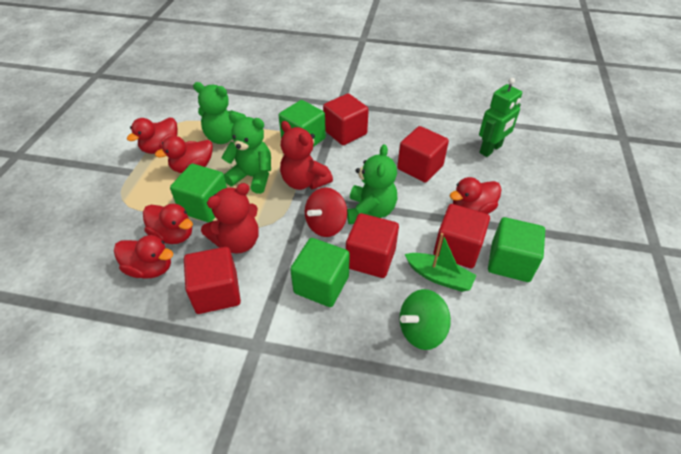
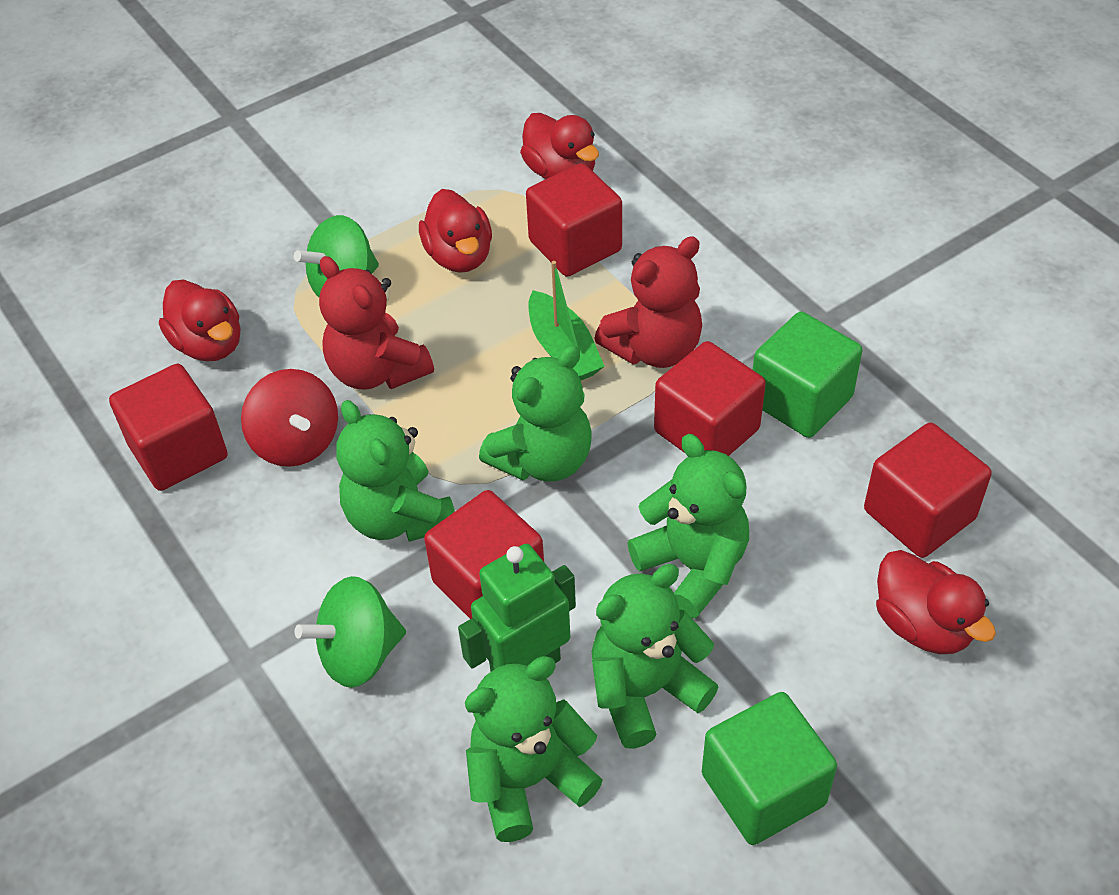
green cube: [170,164,227,223] [278,100,326,147] [290,238,350,307] [488,217,545,282] = 4 -> [702,692,837,845] [753,312,862,438] = 2
green spinning top: [400,289,451,350] = 1 -> [294,215,379,297] [295,576,406,688] = 2
green teddy bear: [193,82,246,144] [221,112,271,194] [347,144,397,224] = 3 -> [336,400,455,542] [465,656,603,842] [479,345,592,482] [592,564,719,749] [628,434,749,618] = 5
red duck: [114,235,174,278] [127,118,178,154] [143,204,193,244] [155,136,213,173] [449,177,502,214] = 5 -> [159,279,240,362] [419,189,492,273] [520,113,599,179] [876,550,996,654] = 4

